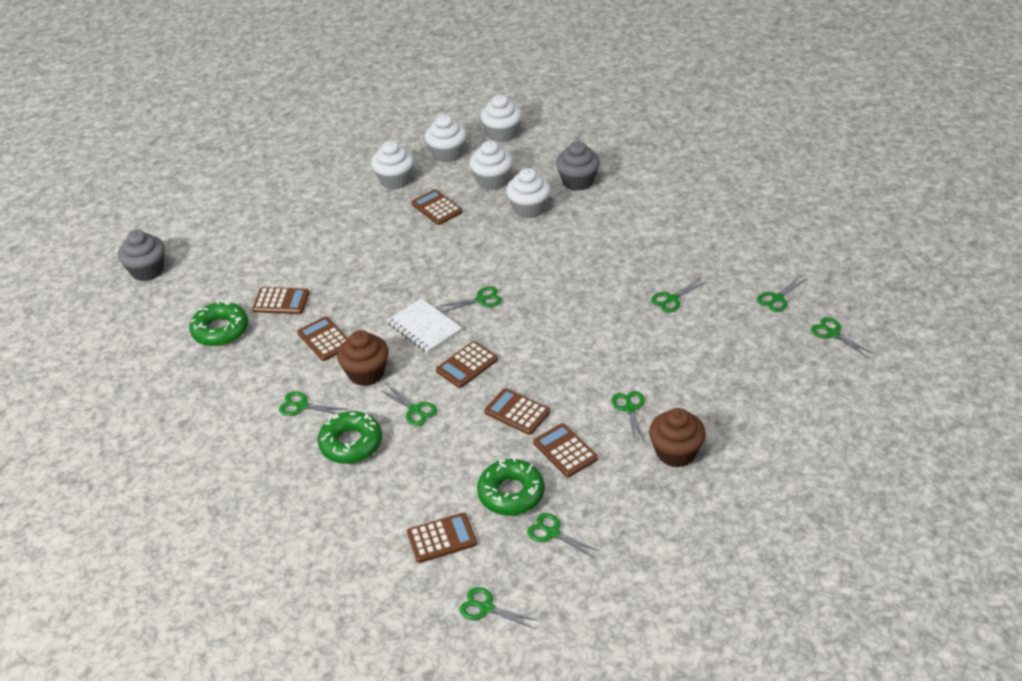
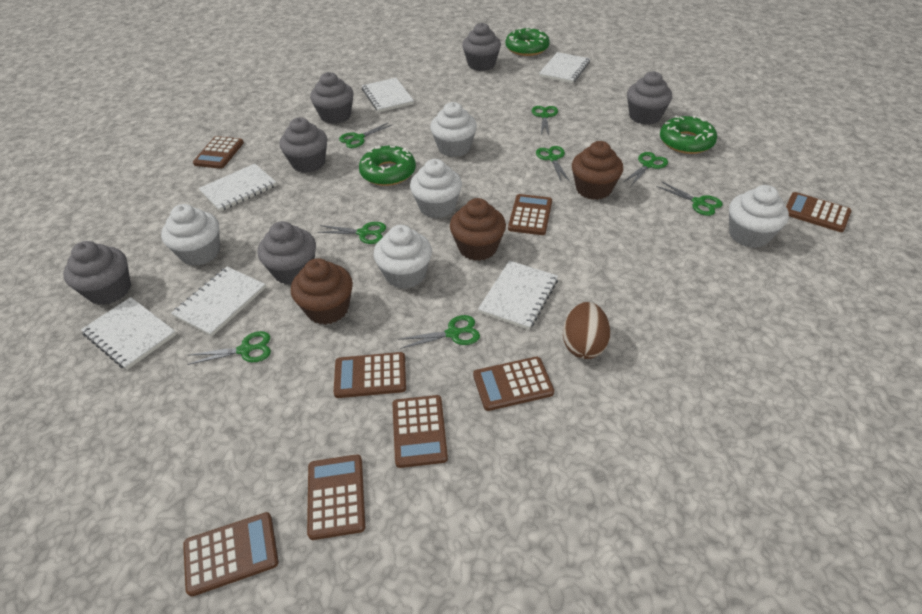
brown calculator: [252,287,310,314] [297,316,348,361] [407,513,477,563] [411,189,463,225] [436,341,498,388] [484,388,550,435] [533,423,598,477] = 7 -> [183,512,278,597] [193,136,244,169] [307,454,365,540] [334,352,406,398] [392,395,448,468] [473,357,554,411] [508,194,552,235] [786,192,851,232] = 8
brown cupcake: [337,330,389,386] [649,408,706,467] = 2 -> [291,258,353,325] [450,198,506,261] [572,141,623,200] = 3
brown egg: none = 0 -> [563,302,610,359] = 1
green scissors: [279,391,345,416] [380,385,437,426] [440,286,502,312] [459,587,539,629] [527,513,599,558] [611,391,645,442] [651,278,707,313] [757,276,808,312] [811,317,872,358] = 9 -> [187,331,271,365] [317,222,386,244] [339,122,392,148] [398,315,480,349] [532,106,558,135] [536,146,570,182] [624,152,668,186] [656,181,723,216] = 8
grey cupcake: [118,230,165,281] [556,141,600,191] = 2 -> [63,241,131,305] [258,221,316,285] [279,117,327,173] [310,72,353,124] [462,22,501,71] [627,71,672,125] = 6
white notebook: [387,298,462,353] = 1 -> [81,297,176,370] [171,267,266,336] [199,163,277,212] [362,78,414,112] [478,261,558,330] [539,52,590,83] = 6

